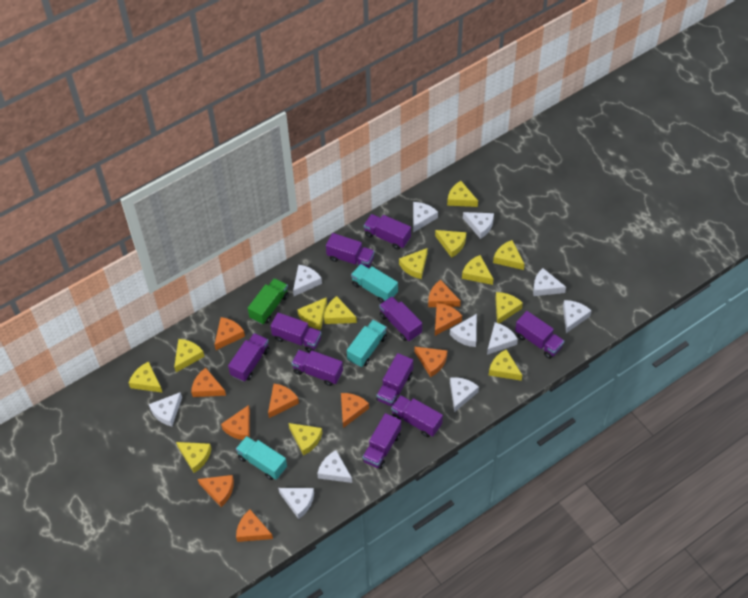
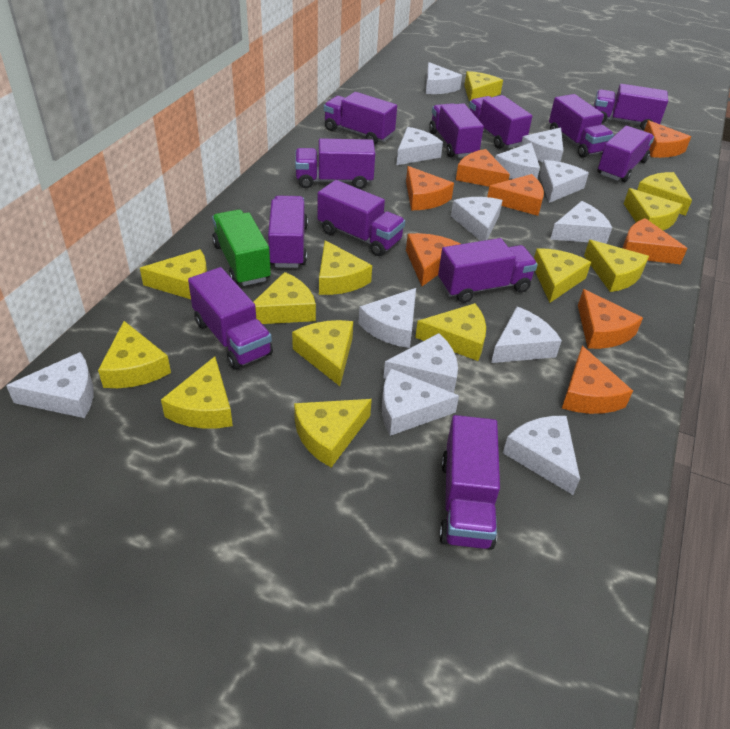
orange cheese: [191,368,226,397] [198,475,234,507] [214,317,245,350] [221,405,250,440] [236,510,273,542] [268,384,299,418] [341,393,369,428] [415,347,447,377] [428,280,461,307] [435,303,462,336] = 10 -> [406,166,454,210] [406,233,460,286] [456,149,510,187] [487,174,544,216] [562,346,633,414] [578,289,643,349] [623,218,688,264] [644,120,691,158] = 8
purple truck: [228,333,270,382] [270,313,321,352] [292,350,343,386] [326,233,375,268] [362,413,401,469] [364,214,411,250] [376,353,413,406] [379,296,422,341] [391,395,443,437] [515,311,564,359] = 10 -> [188,267,273,370] [268,196,308,268] [295,138,375,189] [317,180,405,256] [324,92,397,145] [429,103,484,158] [438,238,538,303] [439,415,500,550] [469,95,532,149] [549,94,614,158] [594,84,668,130] [598,126,654,182] = 12
turquoise truck: [236,436,287,480] [347,320,387,367] [351,264,398,303] = 3 -> none = 0
white cheese: [149,392,182,426] [278,488,314,519] [293,265,322,296] [317,450,352,483] [413,202,438,233] [450,314,477,347] [450,377,479,412] [463,212,494,239] [487,322,518,355] [533,268,566,296] [563,300,592,333] = 11 -> [6,352,94,418] [358,288,416,348] [382,369,459,436] [383,333,458,393] [397,127,443,165] [426,62,462,94] [451,197,503,241] [491,307,562,363] [495,143,540,179] [503,416,580,495] [521,128,563,162] [540,160,589,203] [550,201,612,244] = 13

